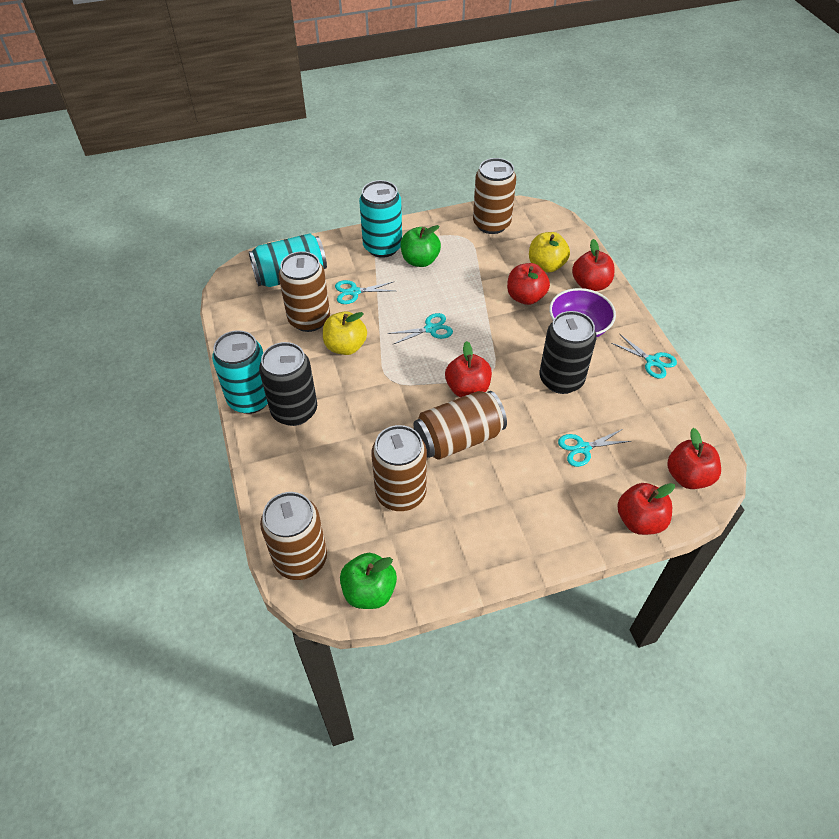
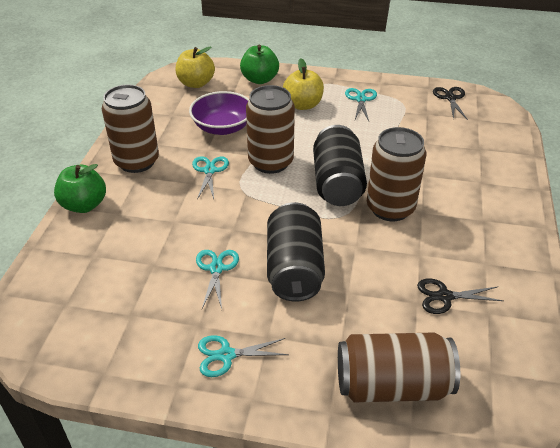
black scissors: none = 0 -> [417,278,503,314] [433,87,468,120] = 2
brown can: [260,492,327,580] [279,251,330,332] [371,425,427,511] [414,391,507,460] [473,158,516,234] = 5 -> [102,84,159,173] [246,85,295,174] [338,333,460,402] [367,127,426,221] = 4
red apple: [445,341,492,398] [507,263,550,305] [572,239,615,291] [617,483,675,535] [667,428,721,489] = 5 -> none = 0
turquoise can: [212,330,268,414] [249,233,327,287] [359,180,402,258] = 3 -> none = 0

